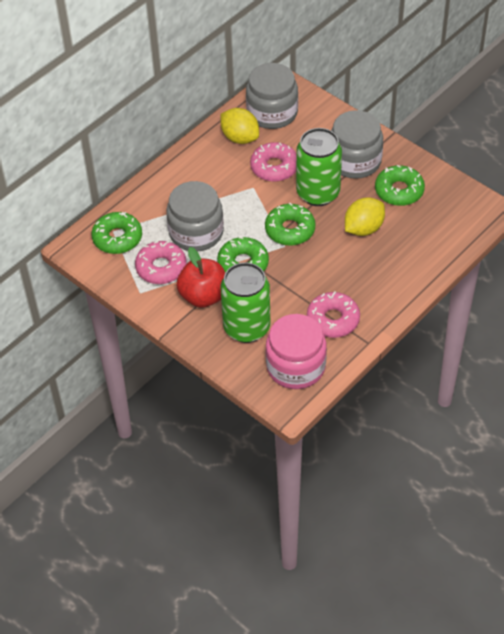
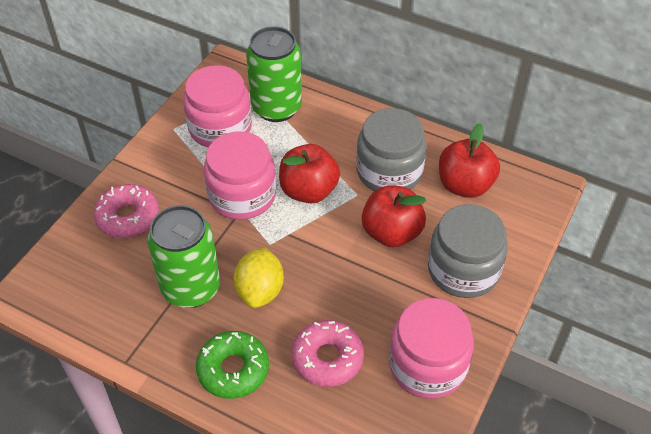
green donut: [91,212,142,254] [217,237,269,273] [265,203,315,246] [375,165,425,206] = 4 -> [196,331,269,399] = 1
grey jar: [166,181,224,251] [246,63,298,129] [331,110,383,179] = 3 -> [356,108,427,191] [428,204,508,298] = 2
pink donut: [135,241,187,284] [250,142,296,182] [307,292,360,338] = 3 -> [94,184,159,238] [292,320,364,387] = 2
pink jar: [265,314,327,389] = 1 -> [183,65,252,148] [204,131,276,220] [389,298,474,399] = 3
red apple: [177,247,225,308] = 1 -> [279,144,340,203] [362,186,426,247] [439,123,500,198] = 3
yellow lemon: [221,108,259,144] [345,197,385,236] = 2 -> [234,247,284,308] = 1

